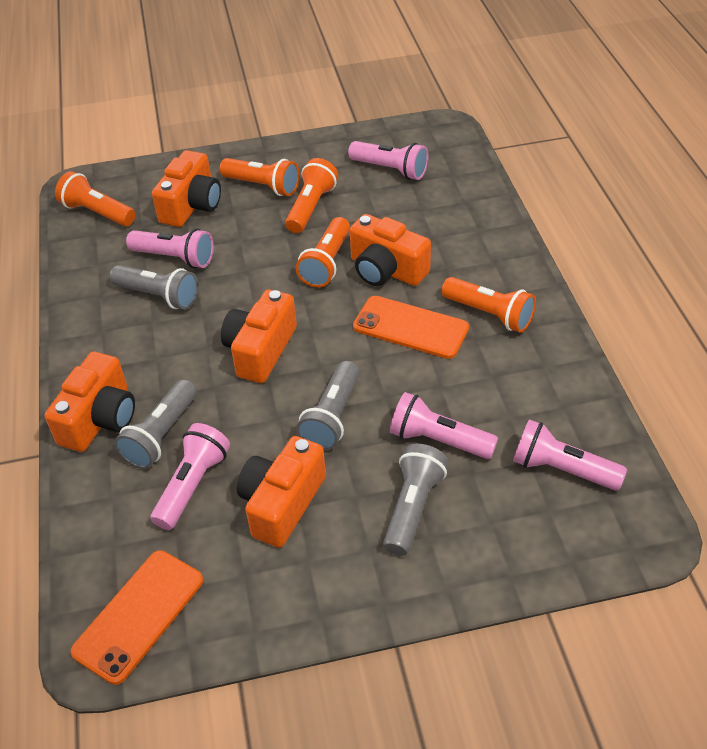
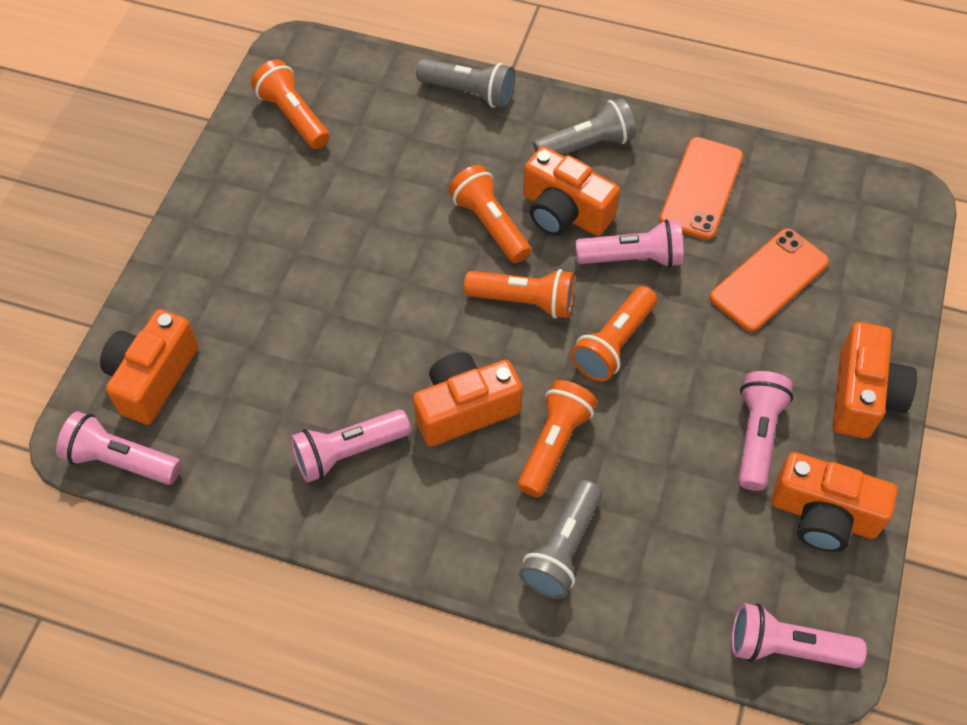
grey flashlight: [110,265,199,310] [114,380,197,469] [296,361,359,450] [383,444,448,556] = 4 -> [416,59,515,108] [519,480,602,599] [533,98,636,155] = 3

